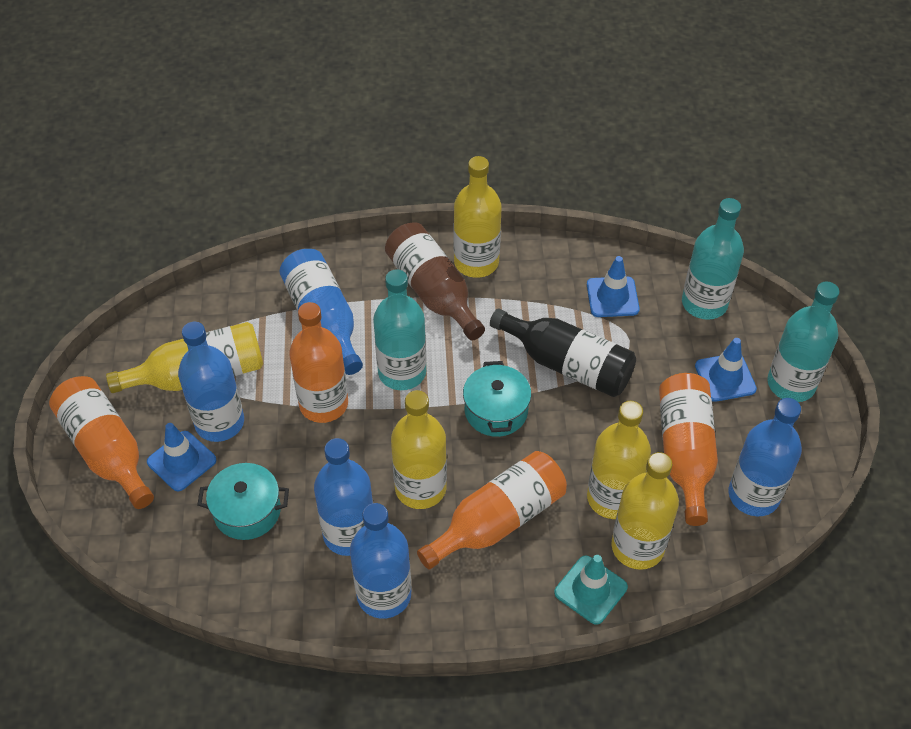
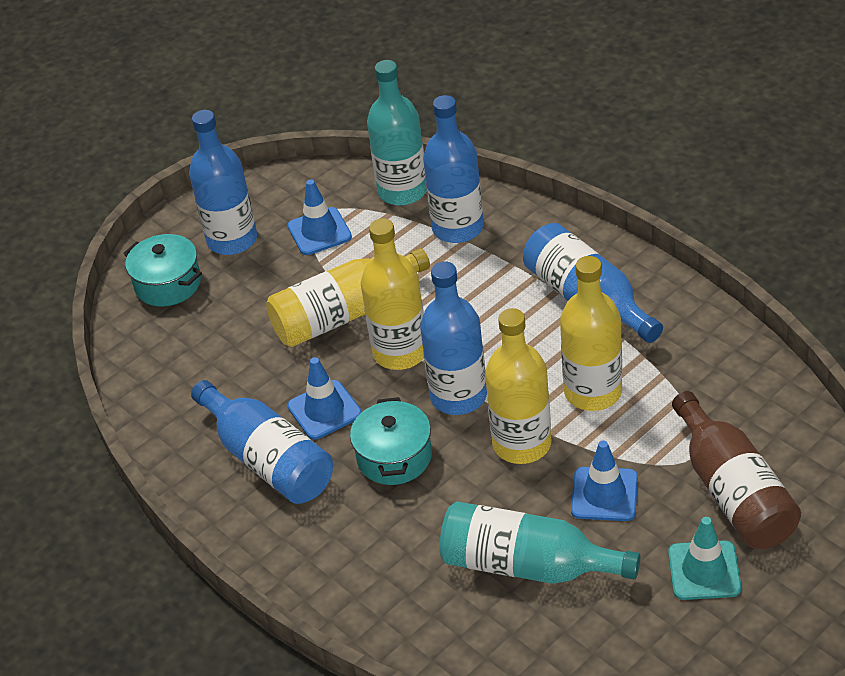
black bottle: [490,308,636,397] = 1 -> none = 0
orange bottle: [49,376,154,509] [289,302,348,423] [417,451,567,569] [659,373,718,526] = 4 -> none = 0
turquoise bottle: [373,269,426,390] [682,198,744,320] [767,282,839,402] = 3 -> [367,60,427,205] [440,502,640,584] = 2
yellow bottle: [106,322,263,393] [391,390,447,509] [454,156,502,278] [587,401,651,519] [612,452,679,570] = 5 -> [266,248,430,347] [361,218,424,370] [485,308,551,464] [560,256,622,411] = 4

